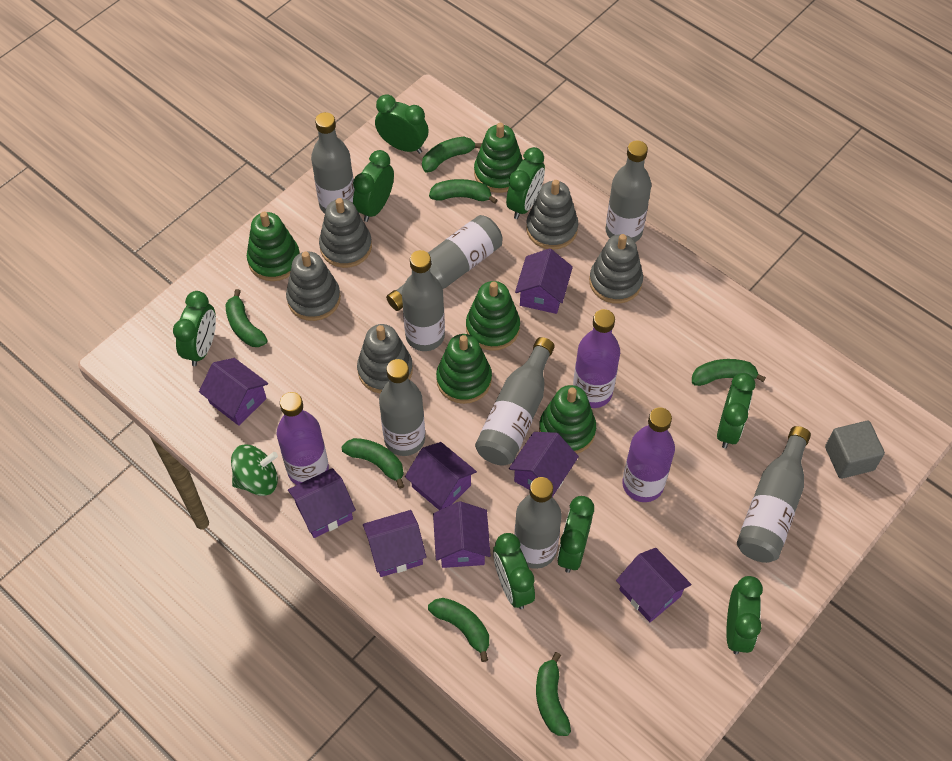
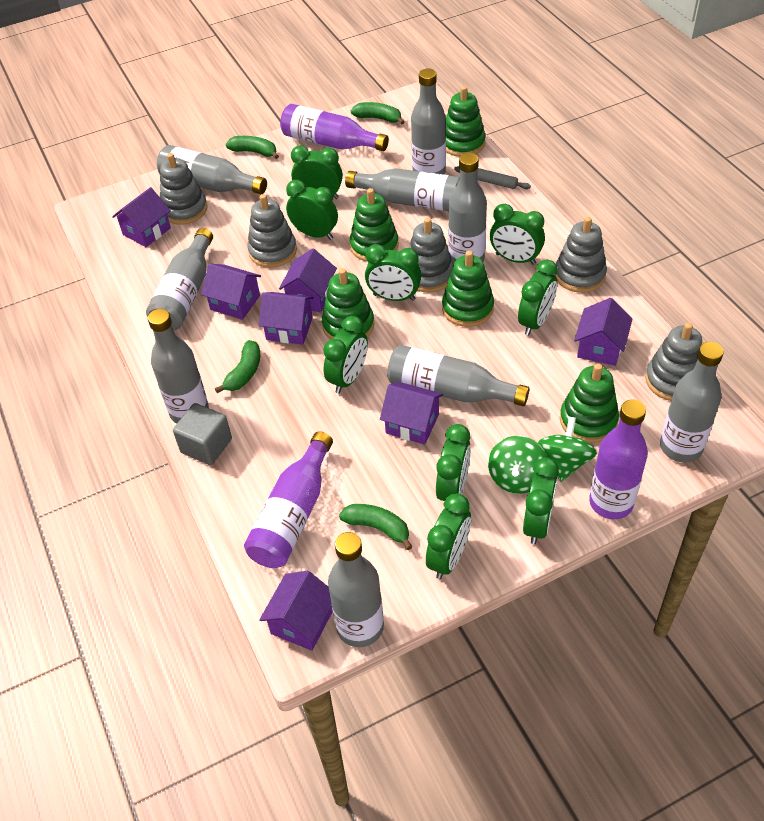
green banana: [225,289,268,347] [342,438,404,489] [422,137,482,173] [428,598,489,662] [429,179,497,204] [536,652,571,736] [692,359,766,386] = 7 -> [215,340,260,393] [226,136,279,159] [339,504,412,550] [351,102,405,125] = 4
green clock: [173,291,216,366] [353,150,394,222] [375,94,429,154] [493,533,535,609] [506,147,545,219] [557,496,594,573] [717,373,755,448] [726,576,763,655] = 8 -> [286,180,338,240] [291,145,343,199] [323,316,368,393] [365,244,421,301] [426,493,471,579] [436,424,471,501] [490,204,545,265] [518,259,558,336] [523,457,559,544] = 9
green spinning top: [231,444,278,496] = 1 -> [488,436,547,494] [538,417,597,482] = 2
grey bottle: [311,112,355,214] [379,359,425,456] [386,215,502,311] [402,250,445,351] [475,337,555,465] [514,477,562,569] [606,141,651,242] [737,426,811,563] = 8 -> [146,228,213,330] [148,309,209,423] [157,145,267,194] [328,532,384,647] [345,168,460,211] [387,345,530,406] [411,68,446,175] [448,153,487,265] [660,342,724,462] = 9
grey rolling pin: none = 0 -> [454,166,531,189] = 1
purple house: [199,358,268,426] [288,468,356,538] [363,510,427,577] [405,442,477,510] [433,501,491,568] [509,432,579,497] [515,249,573,314] [616,548,692,622] = 8 -> [112,187,171,247] [201,264,261,320] [259,292,314,345] [259,571,333,651] [279,249,337,313] [380,382,443,445] [574,298,633,366] = 7

